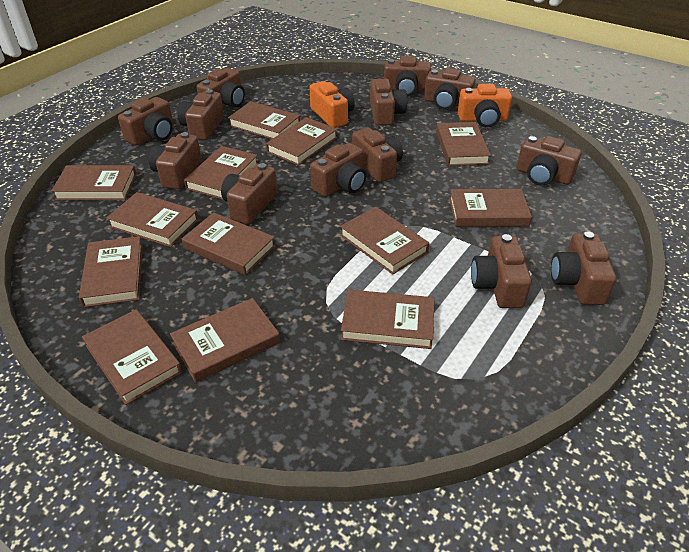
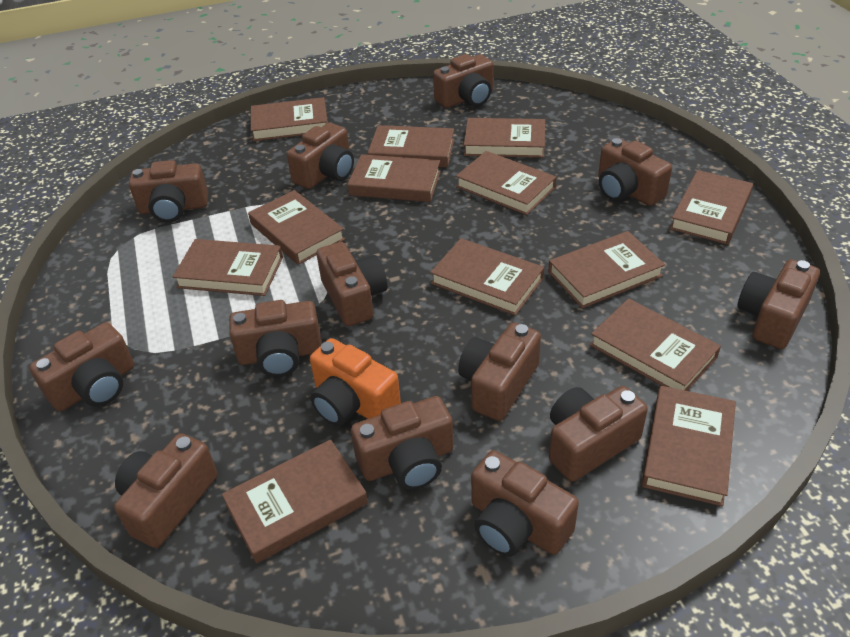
orange camera: [310,81,355,128] [458,84,512,127] = 2 -> [310,338,401,426] = 1

